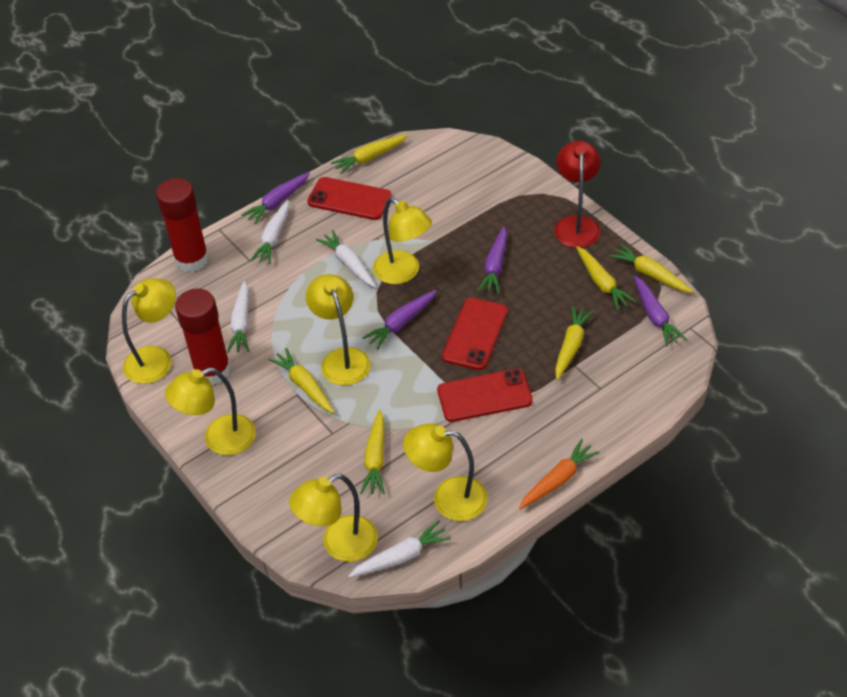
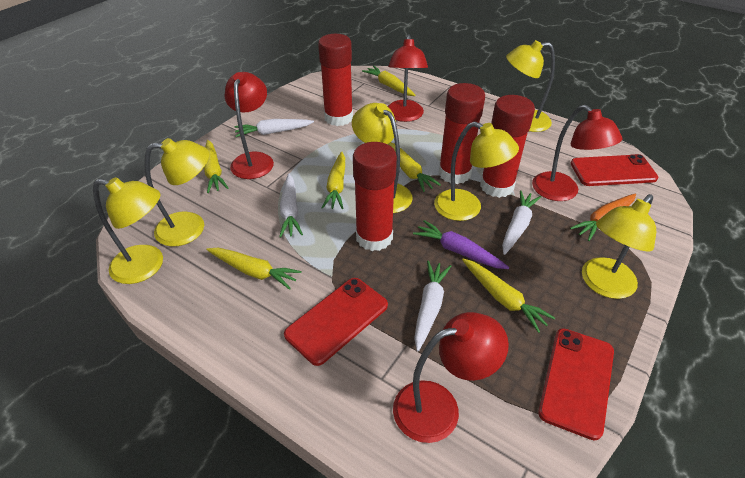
purple carrot: [241,172,310,224] [362,290,437,349] [478,227,507,294] [634,276,687,346] = 4 -> [413,220,509,269] = 1
red glue stick: [156,178,209,272] [175,289,231,385] = 2 -> [318,34,353,126] [353,142,397,251] [439,83,485,184] [480,95,535,198] = 4
red lamp: [554,141,601,248] = 1 -> [225,72,274,179] [387,34,428,122] [393,312,509,443] [532,105,623,201] = 4

